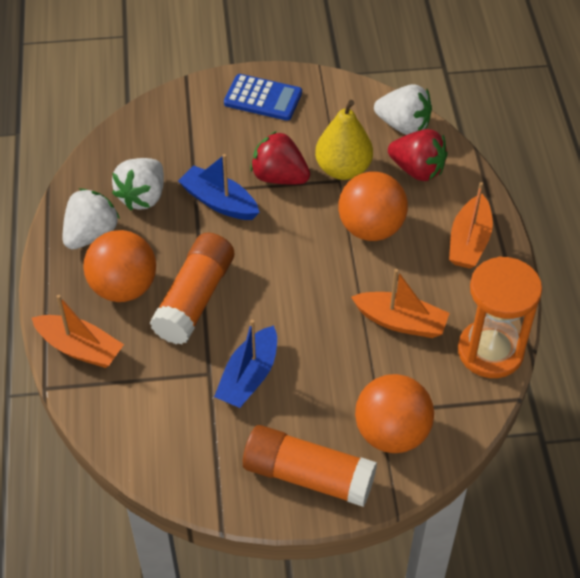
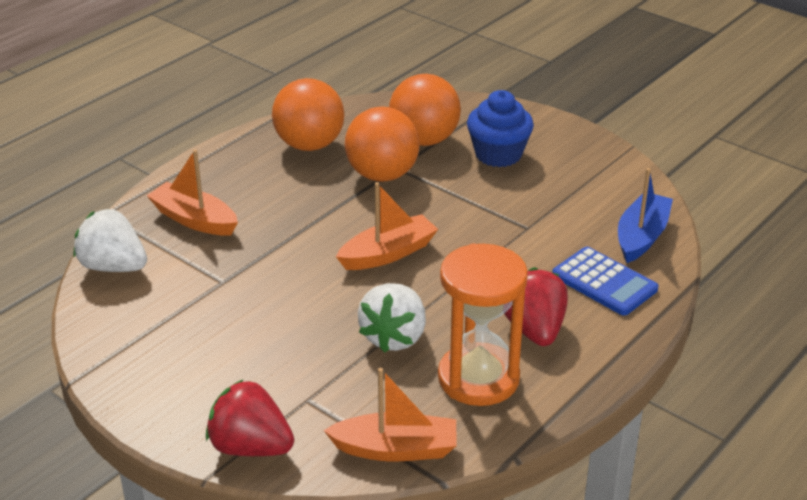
blue boat: [178,154,260,220] [214,320,277,408] = 2 -> [618,168,673,263] = 1
blue cupcake: none = 0 -> [467,90,534,167] = 1
orange glue stick: [150,232,234,344] [243,425,377,507] = 2 -> none = 0
white strawberry: [63,189,120,250] [112,158,164,210] [374,84,432,135] = 3 -> [74,209,147,272] [358,283,426,353] = 2
yellow pear: [315,100,373,180] = 1 -> none = 0

